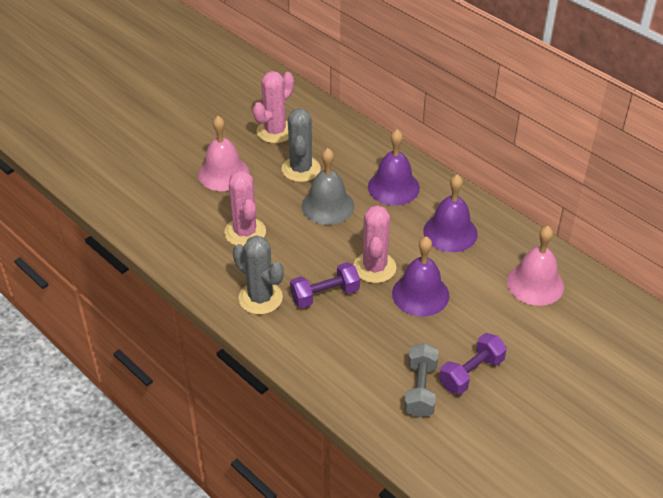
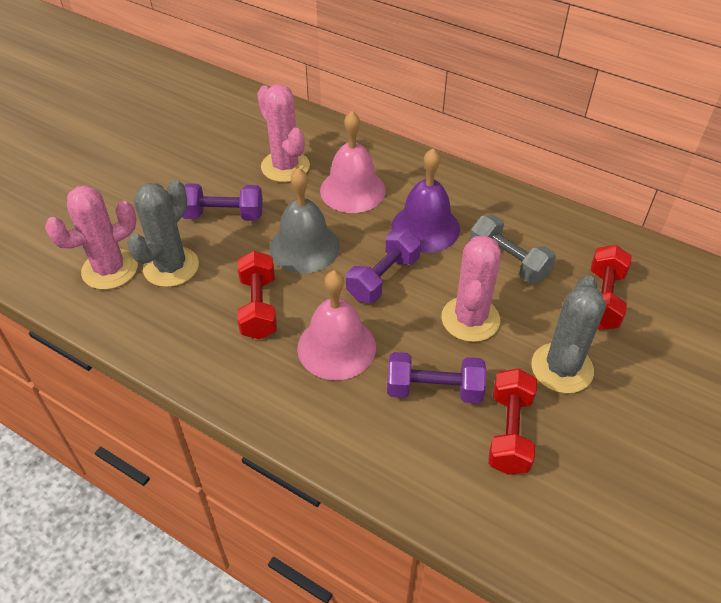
purple bell: [368,129,420,205] [392,236,450,317] [423,174,478,252] = 3 -> [391,148,460,253] = 1
purple dumbbell: [290,262,360,308] [439,333,507,395] = 2 -> [182,183,263,221] [346,229,421,303] [387,352,486,404] = 3
red dumbbell: none = 0 -> [237,251,277,339] [488,369,537,475] [590,245,632,330] = 3

